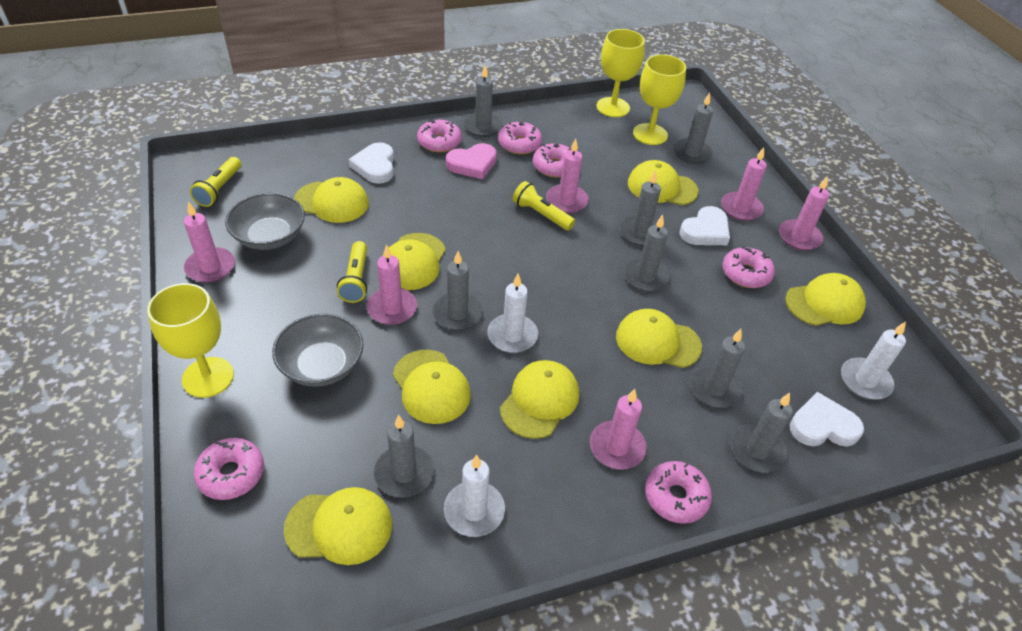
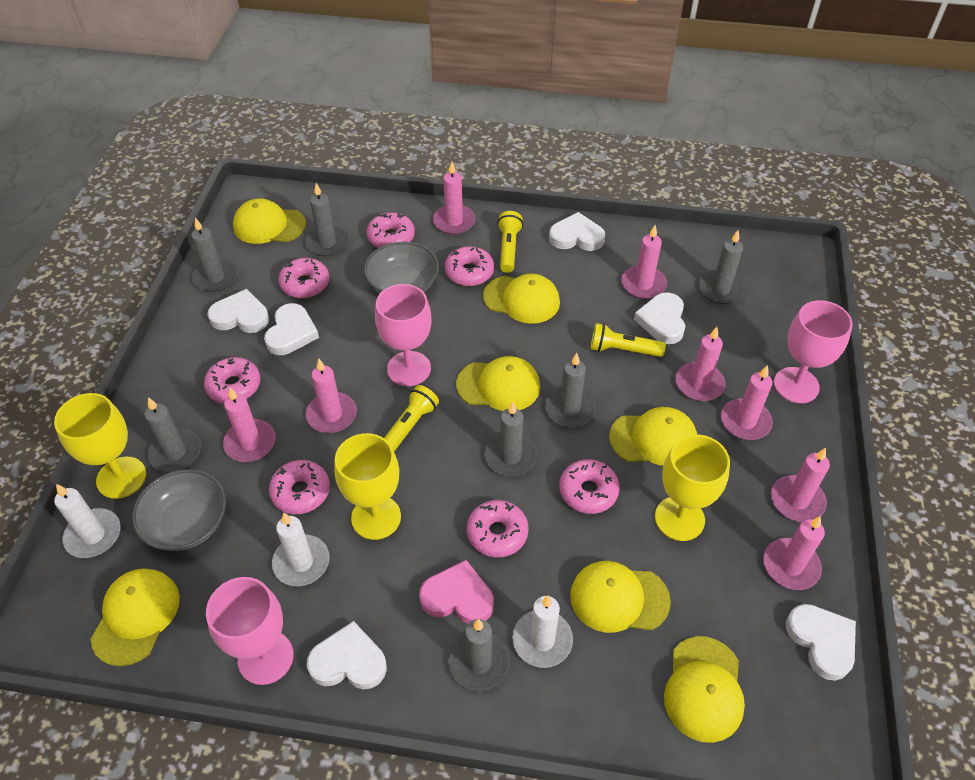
grey candle: [374,415,434,497] [433,251,483,330] [464,65,503,137] [619,170,661,246] [623,215,670,292] [674,93,713,164] [690,329,745,408] [731,393,793,473] = 8 -> [144,397,201,472] [191,218,237,292] [305,183,349,256] [448,619,510,691] [484,402,537,476] [545,353,596,427] [699,230,745,304] = 7
pink candle: [184,202,235,283] [367,245,417,325] [546,139,589,214] [590,389,647,469] [721,147,767,221] [779,176,829,251] = 6 -> [223,388,276,462] [306,359,357,433] [433,162,475,234] [621,225,667,299] [675,327,726,401] [721,365,773,440] [763,516,825,590] [771,448,830,522] = 8
pink donut: [194,438,264,500] [417,119,462,152] [498,122,542,154] [533,143,572,178] [645,461,712,524] [722,246,775,288] = 6 -> [204,357,261,404] [269,460,330,514] [278,258,329,298] [367,212,415,248] [445,246,494,286] [467,500,529,558] [559,459,620,514] = 7
pink goblet: none = 0 -> [206,577,294,685] [375,284,432,386] [774,300,853,403] = 3
white heart: [349,142,394,184] [680,206,730,245] [790,392,864,447] = 3 -> [207,289,269,333] [264,303,319,355] [307,621,387,690] [549,212,605,251] [634,292,685,344] [786,604,856,681] = 6
yellow cap: [284,487,392,565] [294,177,369,223] [383,233,446,290] [393,350,471,424] [500,360,579,439] [616,309,702,368] [628,160,699,205] [785,273,866,326] = 8 -> [90,569,180,666] [233,199,306,244] [456,356,540,411] [483,274,560,324] [570,561,671,633] [609,407,697,466] [664,636,745,743] = 7

